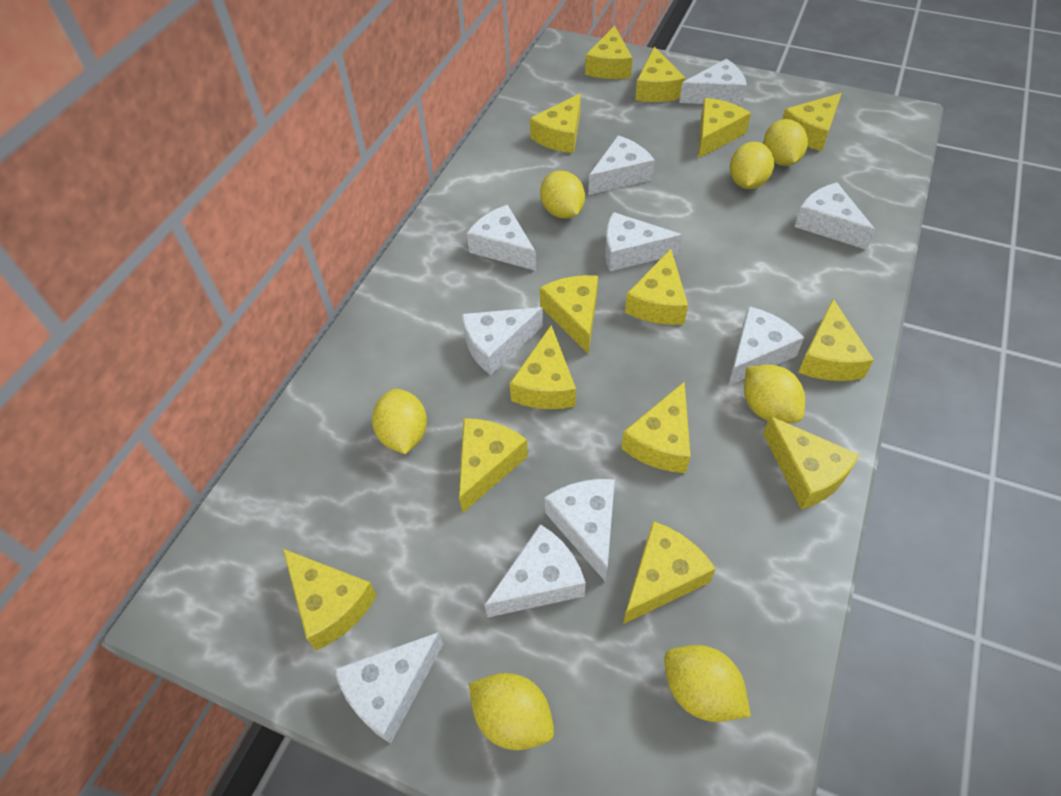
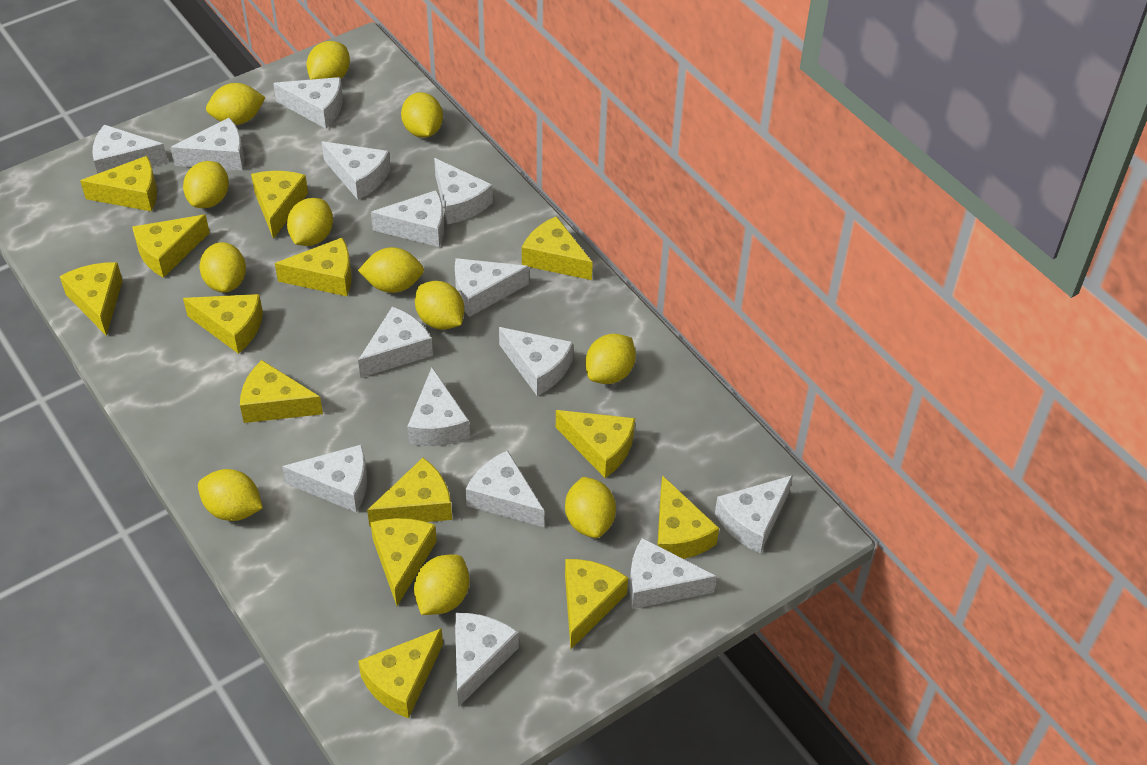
white cheese: [334,632,443,743] [462,307,543,375] [467,205,536,271] [485,524,586,618] [545,479,615,582] [588,135,655,195] [605,212,682,271] [679,59,747,105] [728,306,804,386] [794,182,875,250] = 10 -> [92,125,168,174] [170,118,244,170] [273,77,343,129] [282,444,367,513] [321,141,390,200] [358,307,433,378] [371,190,444,247] [407,367,470,446] [434,158,493,224] [455,258,529,317] [455,613,519,707] [466,451,544,527] [499,327,573,396] [629,538,717,609] [715,475,793,553] = 15
yellow lemon: [372,389,427,454] [469,673,554,750] [540,171,585,218] [664,645,751,722] [730,142,774,189] [744,365,805,423] [764,119,808,166] = 7 -> [183,161,229,208] [198,469,263,521] [199,242,246,293] [206,83,266,125] [287,198,333,246] [307,41,350,80] [358,247,424,293] [401,92,443,138] [414,555,469,615] [415,281,464,330] [565,477,616,538] [585,334,636,384] = 12

